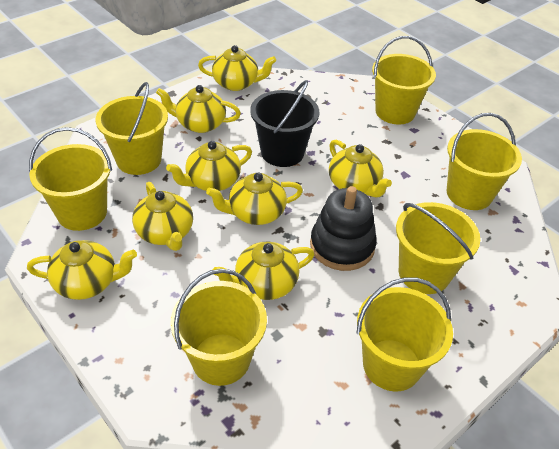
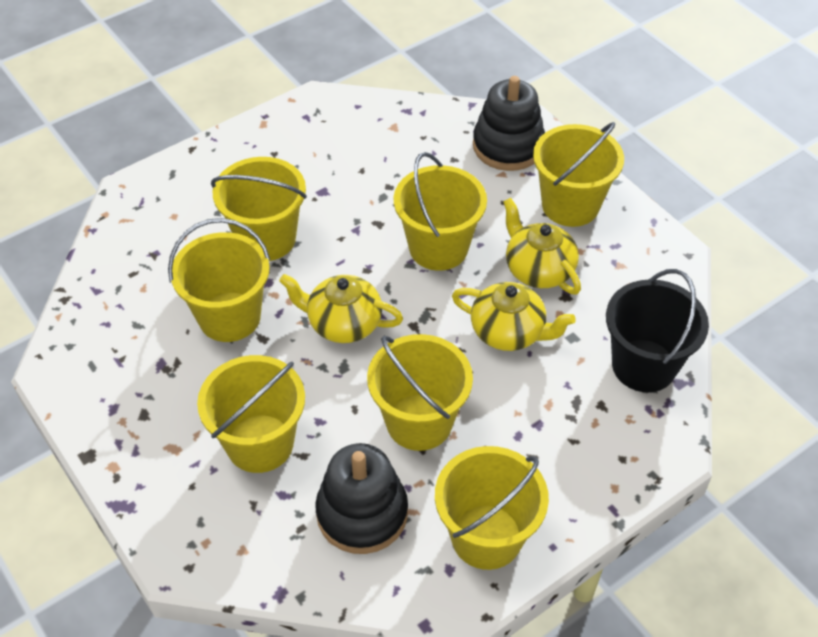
black stacking toy: [310,186,377,271] = 1 -> [315,443,408,554] [473,76,545,171] = 2
yellow teapot: [27,240,137,300] [132,182,193,251] [156,85,241,133] [166,141,252,191] [198,45,276,91] [206,173,303,225] [213,242,315,300] [329,140,392,198] = 8 -> [279,274,403,343] [452,282,576,351] [503,198,581,295] = 3

